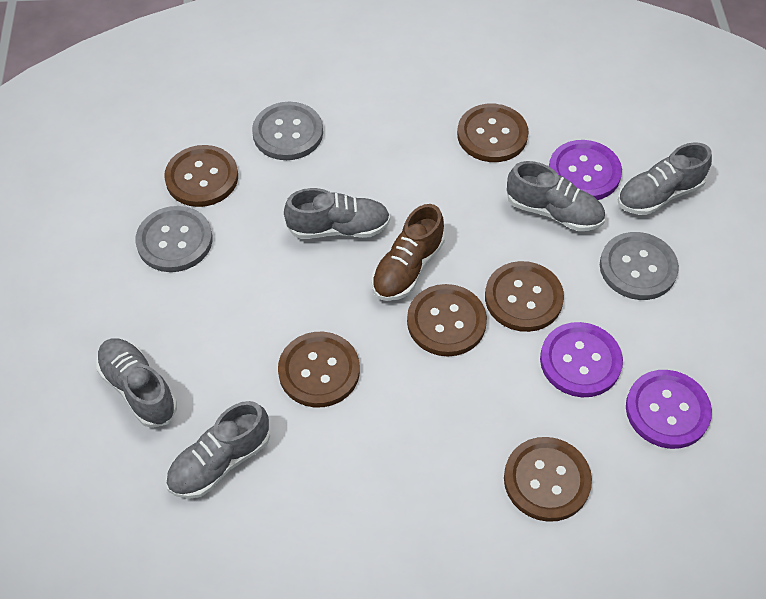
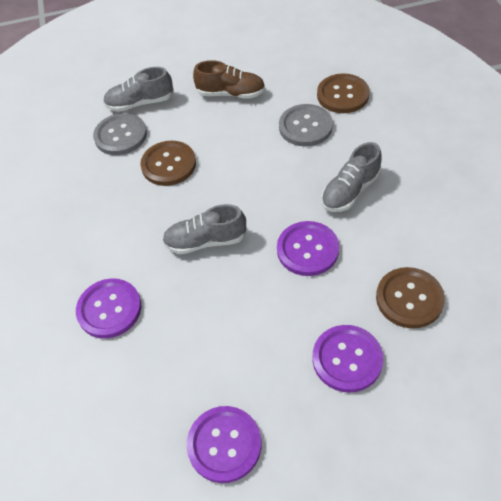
brown button: [164,145,238,207] [278,332,360,408] [407,284,487,357] [457,104,529,162] [485,261,564,332] [504,437,592,522] = 6 -> [140,141,196,186] [317,73,370,113] [376,267,445,328] = 3
grey button: [135,206,212,272] [252,102,323,160] [600,232,679,300] = 3 -> [93,113,147,155] [279,104,333,147] = 2
grey shoe: [96,338,177,428] [166,401,270,499] [284,188,390,239] [507,161,605,231] [618,142,712,215] = 5 -> [103,67,174,112] [162,204,247,254] [321,142,382,212] = 3
purple button: [540,322,623,397] [549,140,622,200] [626,370,712,449] = 3 -> [76,278,141,339] [186,406,262,483] [277,221,339,276] [313,325,383,393] = 4

